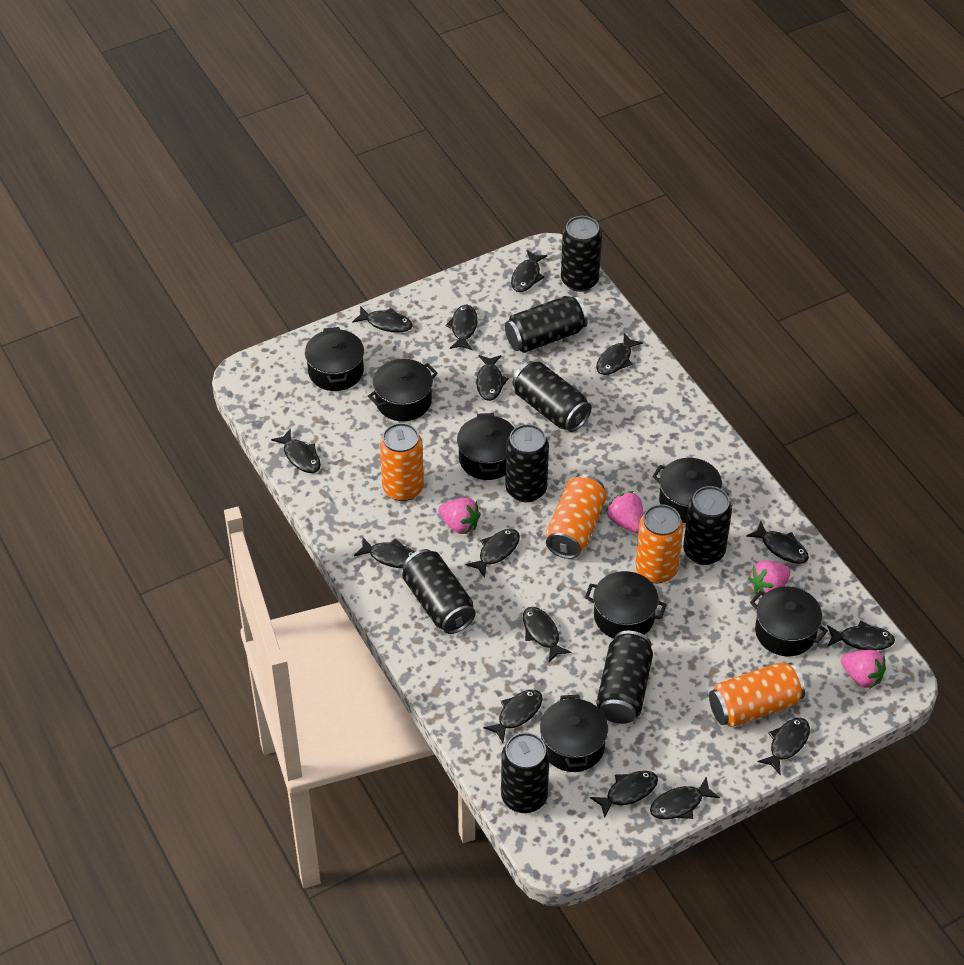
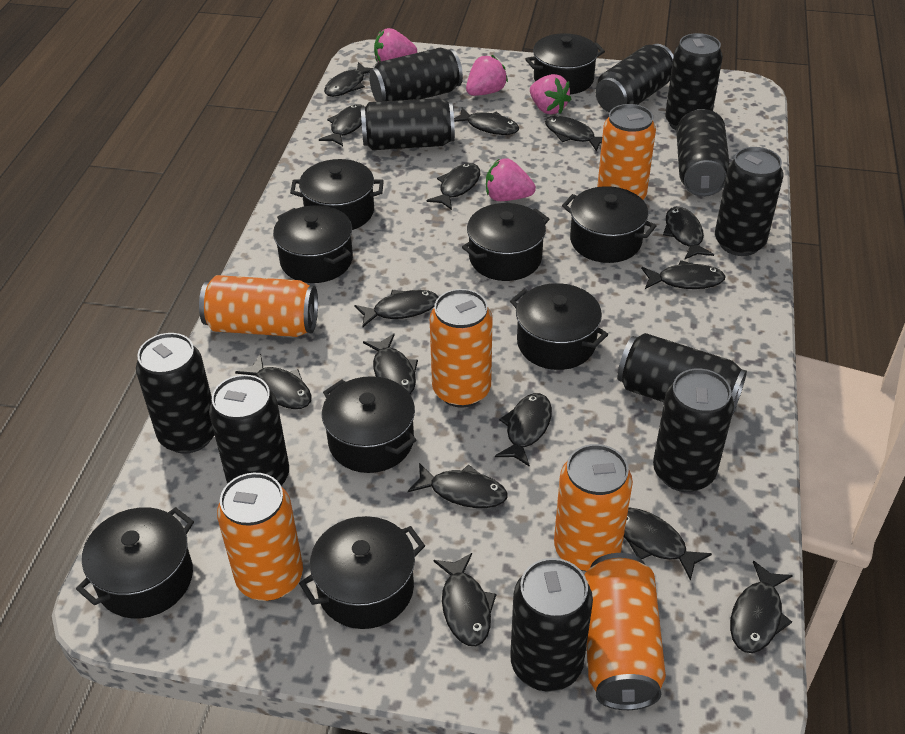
black can: [402,549,476,634] [501,732,550,813] [505,296,588,353] [505,424,549,502] [513,361,591,432] [561,216,602,292] [596,631,653,724] [683,486,732,565] = 8 -> [136,333,214,454] [209,375,289,485] [361,98,455,150] [369,48,463,102] [510,558,593,692] [595,44,674,113] [617,333,747,415] [653,368,734,492] [665,33,723,130] [676,109,730,197] [715,147,783,256] = 11
black pot: [305,327,364,391] [368,359,438,421] [457,413,514,480] [540,695,608,772] [585,571,667,639] [652,458,729,523] [750,586,828,656] = 7 -> [76,507,194,618] [273,205,353,283] [290,159,384,230] [299,516,425,629] [322,376,417,473] [462,203,549,281] [510,283,608,370] [525,33,605,94] [562,186,657,263] = 9
orange can: [380,423,424,501] [546,474,607,559] [635,504,683,583] [709,663,805,727] = 4 -> [199,275,318,337] [217,473,303,601] [430,289,493,408] [554,444,633,571] [585,553,666,710] [597,104,656,200] = 6

